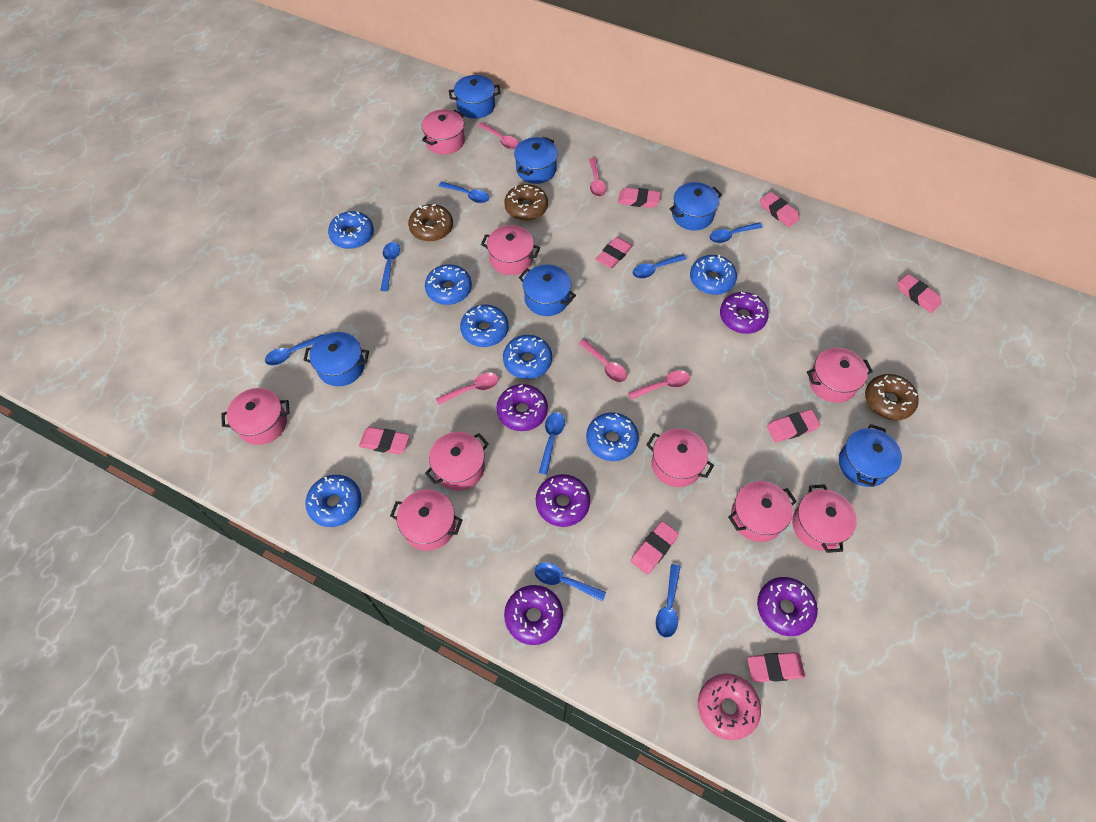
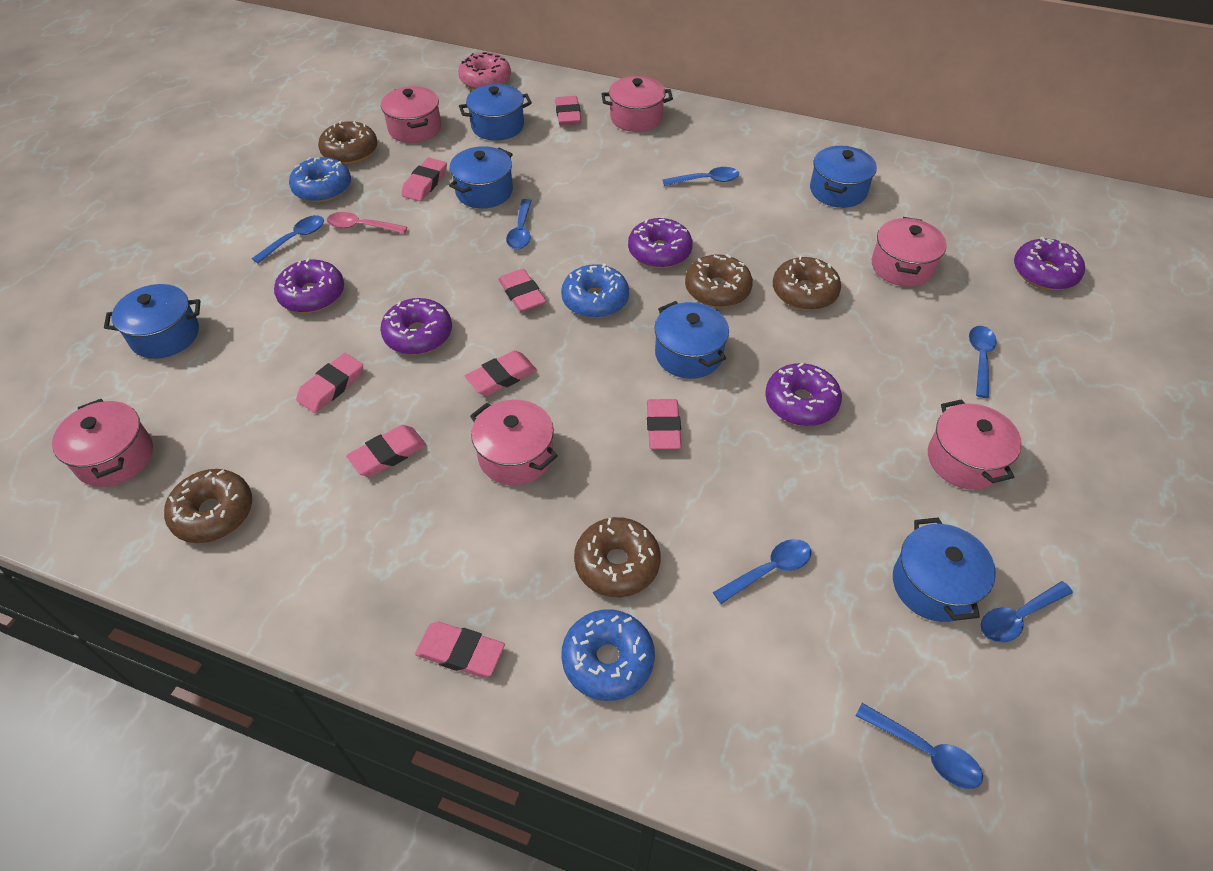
blue donut: [305,475,361,527] [328,211,374,249] [425,264,472,305] [460,304,509,347] [503,335,552,379] [586,412,639,461] [690,255,737,295] = 7 -> [289,157,351,203] [561,264,629,318] [561,609,655,701] = 3
blue spoon: [265,334,325,365] [380,242,400,291] [438,181,489,203] [534,562,606,601] [539,412,565,475] [633,254,687,278] [656,564,681,638] [710,222,763,243] = 8 -> [252,215,324,263] [506,199,531,249] [663,167,739,186] [713,539,812,604] [855,703,983,789] [969,326,997,398] [980,581,1073,643] = 7
brown donut: [408,204,453,242] [504,184,548,221] [865,374,919,420] = 3 -> [164,469,252,543] [318,121,377,164] [574,517,661,597] [685,254,753,308] [773,256,841,310] = 5
pink pot: [221,388,290,445] [390,489,462,551] [422,109,465,155] [425,432,489,490] [481,225,540,275] [646,429,714,487] [728,481,797,542] [792,484,857,553] [807,348,873,403] = 9 -> [52,399,153,487] [381,86,441,143] [470,400,558,485] [601,76,673,132] [872,217,947,287] [928,399,1022,490] = 6
pink spoon: [436,373,499,405] [478,122,519,149] [579,339,627,382] [589,158,606,197] [628,371,690,400] = 5 -> [327,212,407,234] = 1

